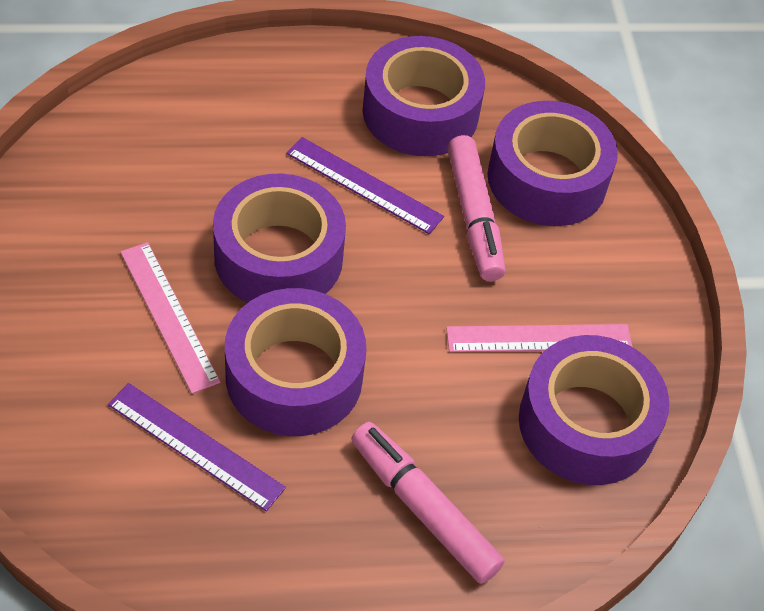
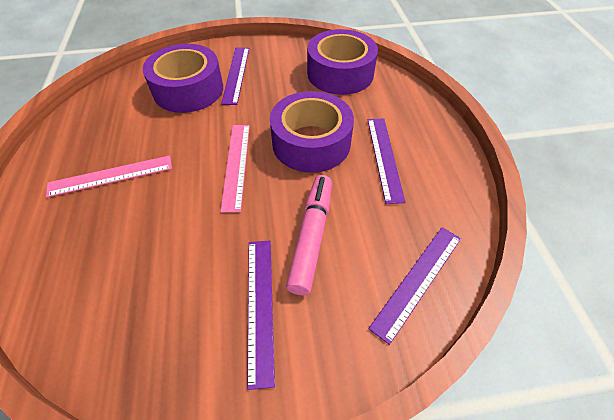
pink marker: [351,422,505,584] [448,135,506,281] = 2 -> [286,175,332,295] = 1
purple ruler: [108,383,286,511] [286,137,444,234] = 2 -> [221,48,249,105] [247,241,275,390] [368,119,405,204] [368,227,461,345] = 4
purple tape: [213,173,346,303] [225,288,366,436] [362,36,485,156] [487,101,618,226] [519,335,669,485] = 5 -> [143,44,223,113] [270,91,354,173] [307,29,378,95] = 3

